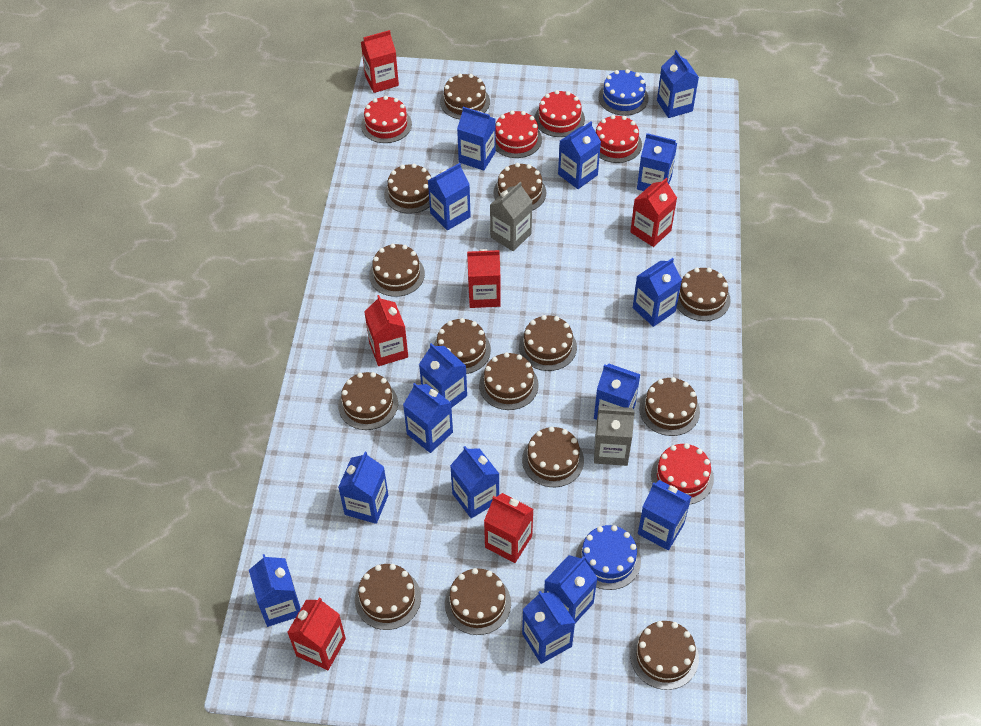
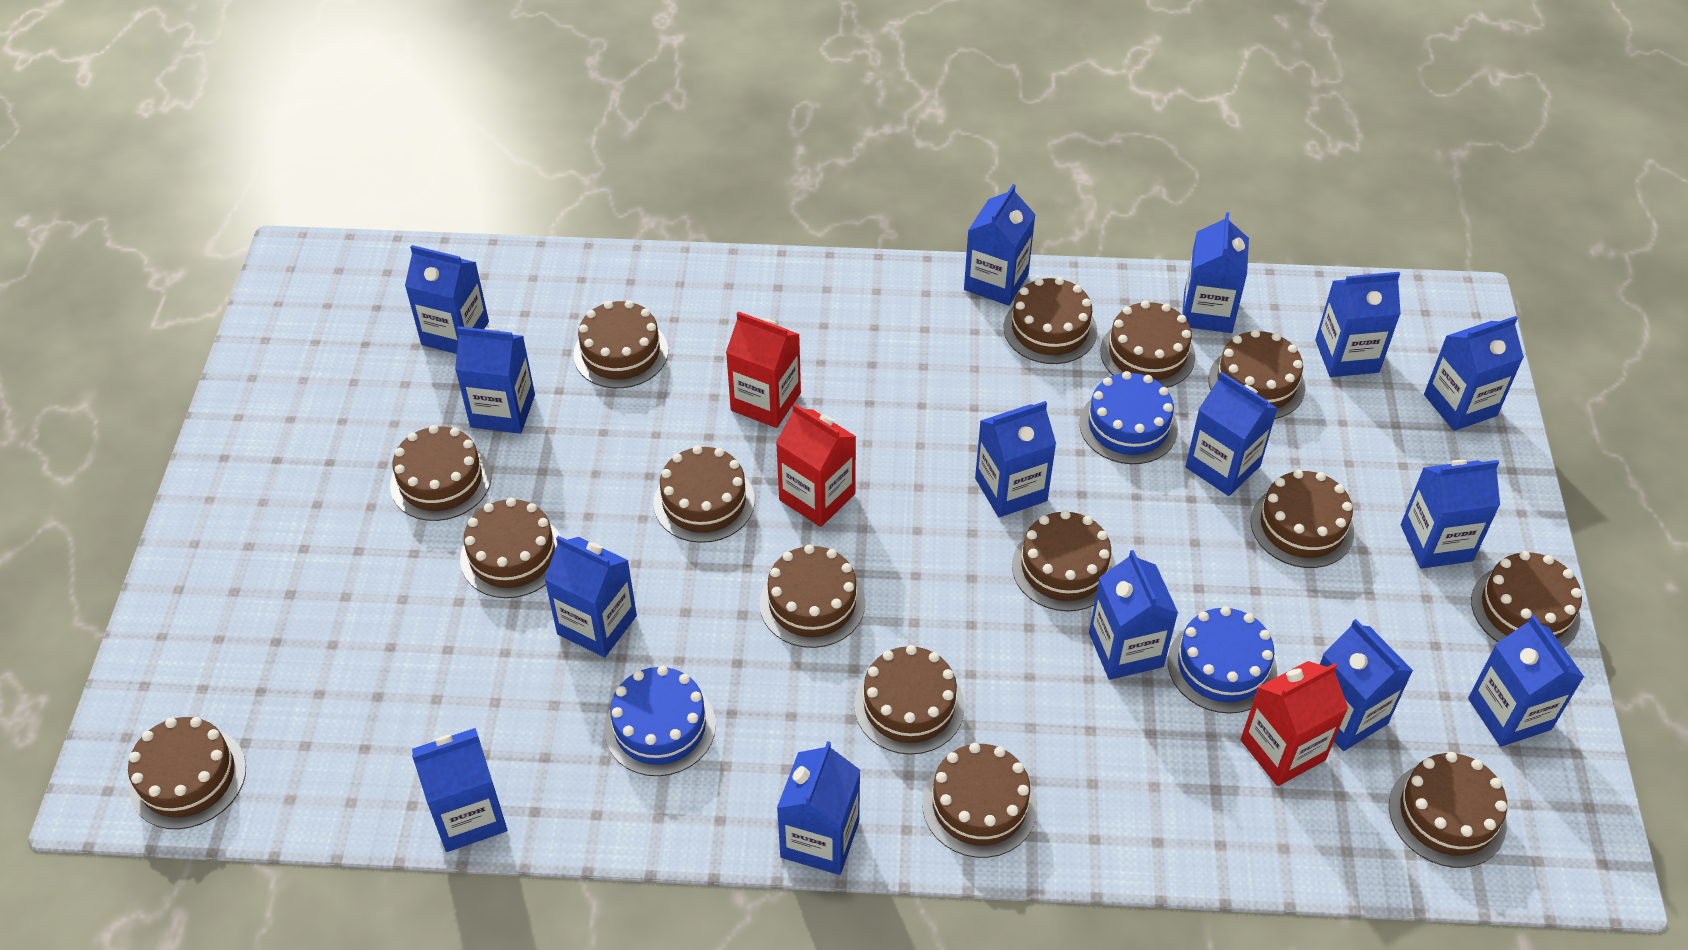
blue cake: [576,525,641,590] [599,69,649,116] = 2 -> [604,666,716,776] [1079,371,1178,464] [1168,606,1277,714] = 3
brown cake: [338,372,398,430] [355,564,421,630] [369,244,425,297] [384,164,431,214] [434,318,491,374] [440,74,490,119] [445,568,511,635] [479,352,539,410] [493,163,546,211] [519,315,577,371] [522,426,584,487] [630,621,699,690] [639,377,700,436] [677,268,731,321] = 14 -> [128,717,246,829] [390,425,492,521] [460,498,561,598] [573,300,668,388] [654,446,755,543] [760,545,865,648] [854,645,965,755] [922,743,1037,858] [1004,277,1097,364] [1012,510,1116,611] [1100,300,1195,388] [1208,329,1305,419] [1251,470,1354,568] [1389,752,1507,868] [1471,551,1582,648] = 15
grey carton: [490,182,533,251] [594,406,635,466] = 2 -> none = 0
red cake: [361,96,412,143] [495,110,542,158] [534,90,585,137] [596,115,642,163] [651,443,714,505] = 5 -> none = 0
red carton: [287,597,346,670] [361,30,399,93] [364,295,408,366] [467,249,501,308] [484,493,533,563] [630,178,677,247] = 6 -> [726,311,801,428] [776,403,856,527] [1240,661,1348,786] = 3

